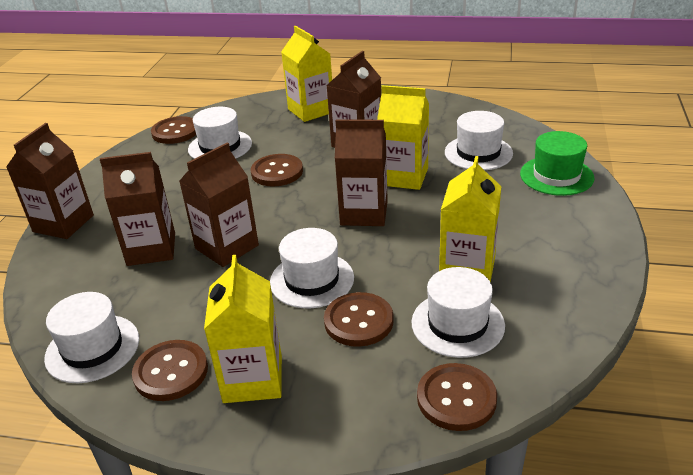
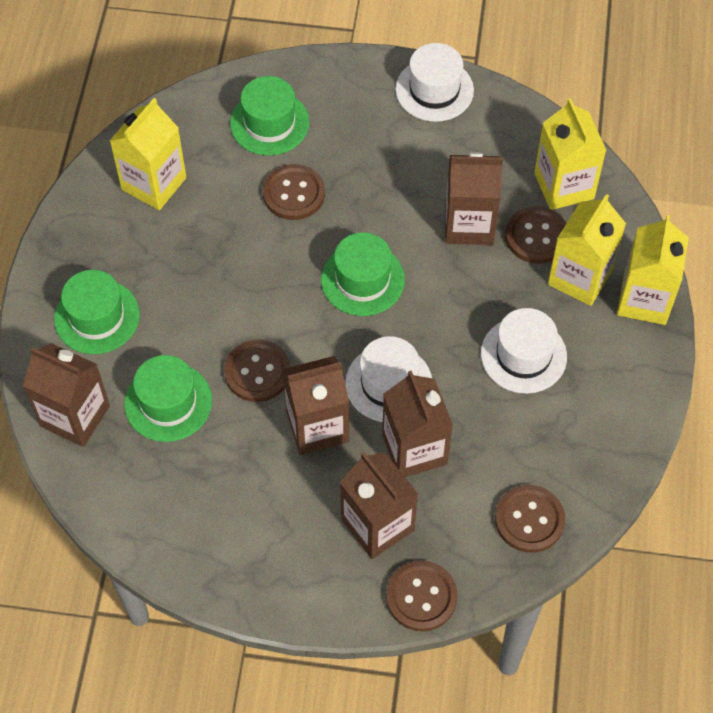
green hat: [520,131,595,196] = 1 -> [54,270,140,354] [124,355,212,442] [230,76,310,156] [321,232,405,316] = 4
white hat: [44,292,139,383] [188,107,252,159] [270,228,354,308] [411,267,505,358] [445,111,513,170] = 5 -> [345,336,432,422] [395,43,474,122] [481,308,567,394] = 3

